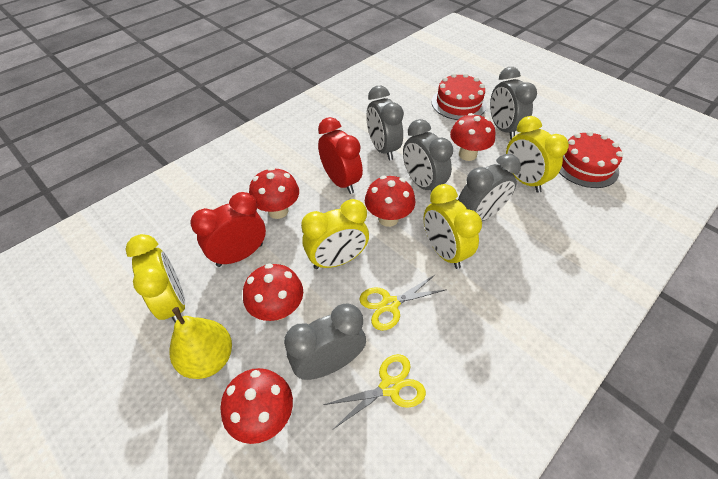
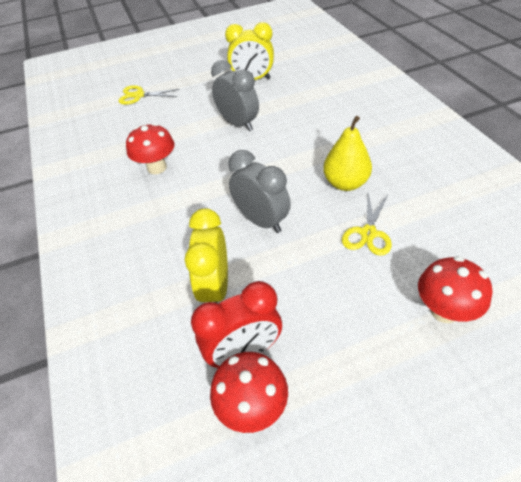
grey clock: [284,303,366,380] [366,86,404,160] [403,119,453,192] [458,154,521,221] [490,67,537,139] = 5 -> [211,60,259,131] [229,150,291,233] = 2
red cake: [431,73,486,120] [559,131,623,188] = 2 -> none = 0
red clock: [190,192,266,267] [318,117,363,194] = 2 -> [191,281,282,368] = 1
red mushroom: [220,368,293,444] [243,264,303,321] [249,167,299,219] [365,176,415,227] [450,113,495,161] = 5 -> [126,123,175,174] [210,352,288,433] [418,256,492,323] = 3
yellow clock: [125,234,185,322] [301,199,369,269] [424,184,482,269] [506,116,569,193] = 4 -> [185,208,228,303] [225,22,274,80] = 2

